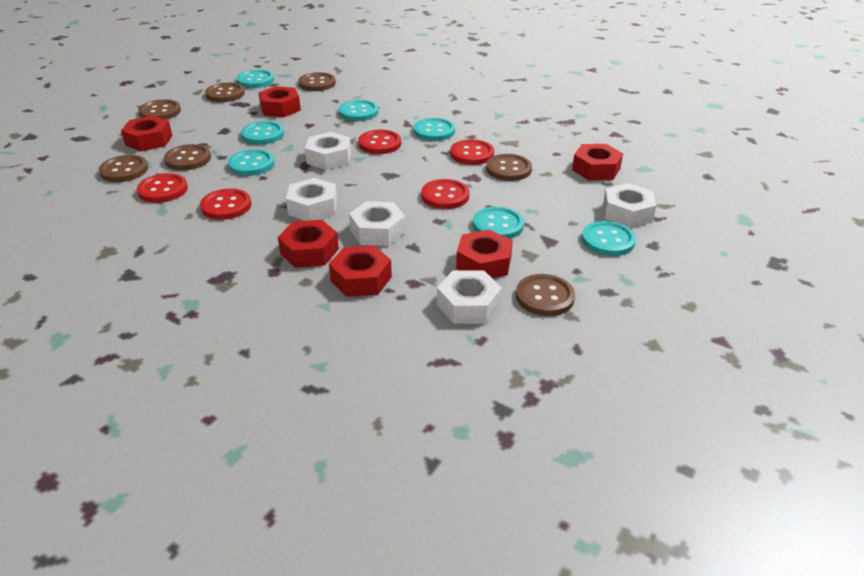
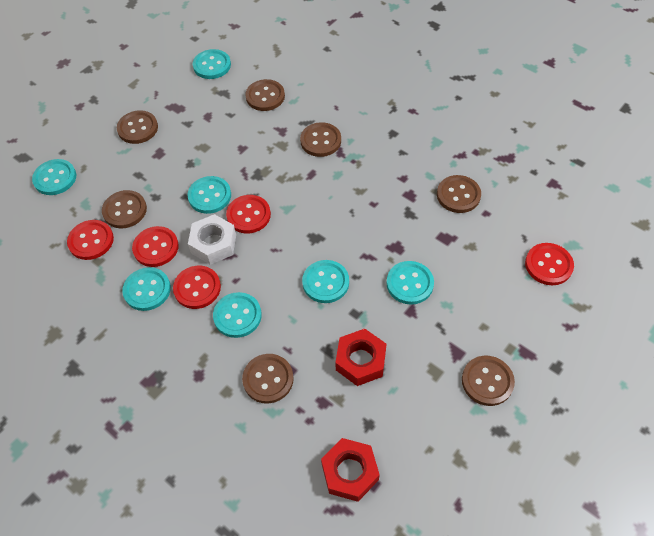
red nut: [121,116,172,151] [258,86,301,117] [278,220,339,268] [329,245,392,297] [456,230,513,278] [572,144,623,180] = 6 -> [321,438,380,502] [335,329,387,386] = 2
white nut: [286,178,337,221] [305,132,351,170] [349,201,406,246] [437,271,502,324] [603,183,657,228] = 5 -> [188,214,236,265] = 1

